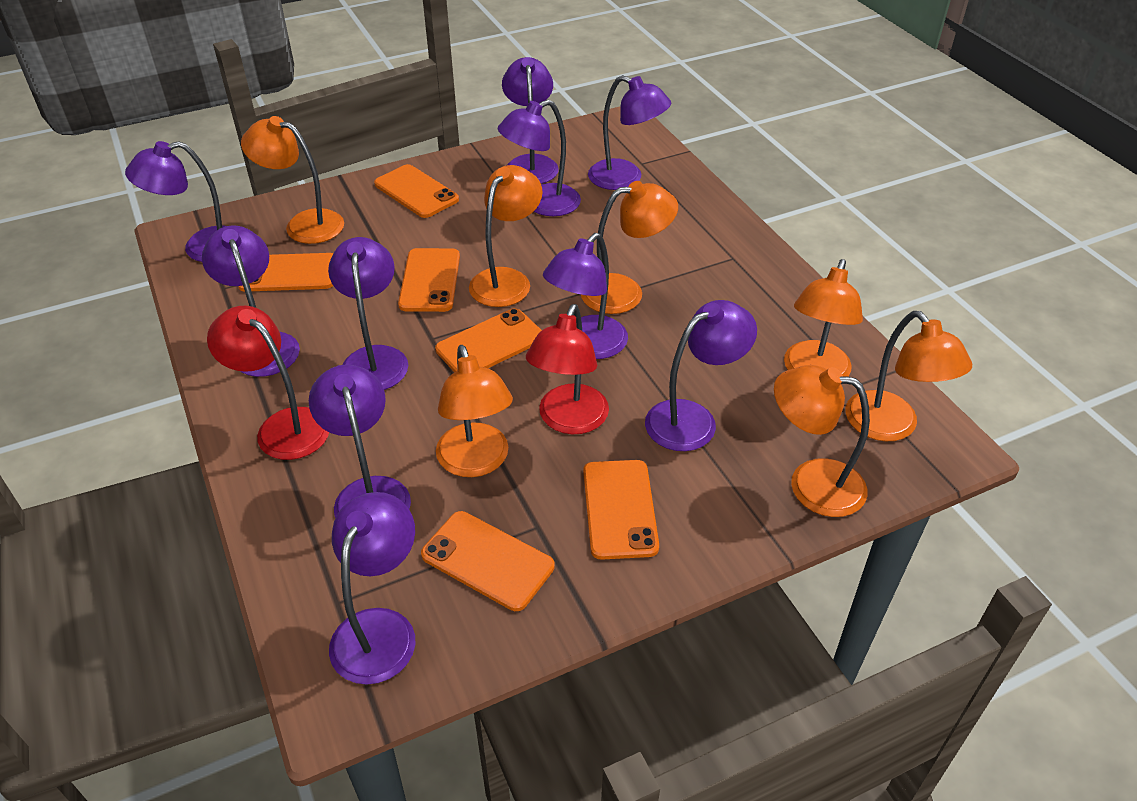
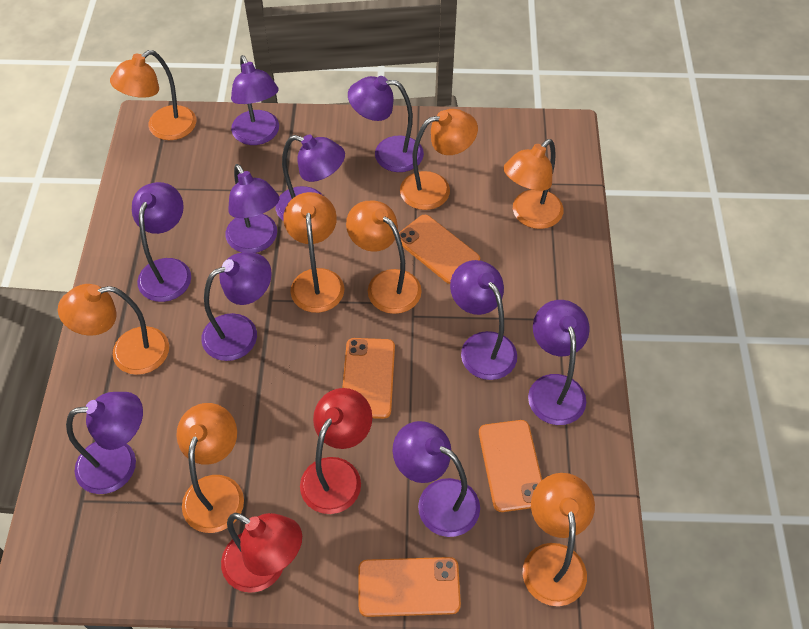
orange lamp: [241,116,344,244] [436,345,513,477] [469,165,543,307] [581,181,678,314] [774,365,870,517] [784,259,863,377] [845,311,972,441] = 7 -> [58,284,169,375] [110,50,196,140] [177,403,244,533] [283,192,344,313] [346,201,422,314] [400,109,478,210] [504,139,564,229] [523,473,595,606] = 8
orange phone: [238,253,333,292] [374,164,459,218] [398,248,460,312] [421,511,555,611] [435,308,542,372] [583,460,659,560] = 6 -> [342,338,395,419] [358,557,461,617] [399,215,480,284] [479,420,542,512] = 4

